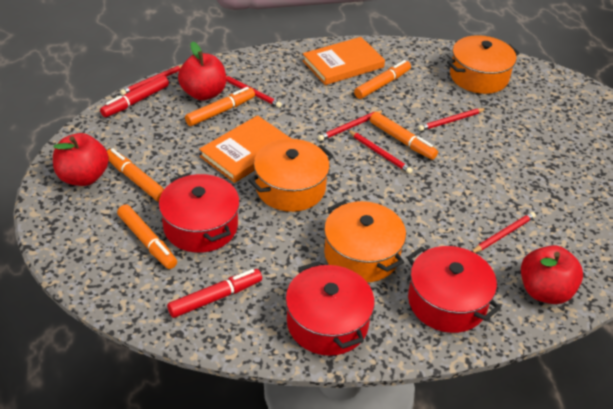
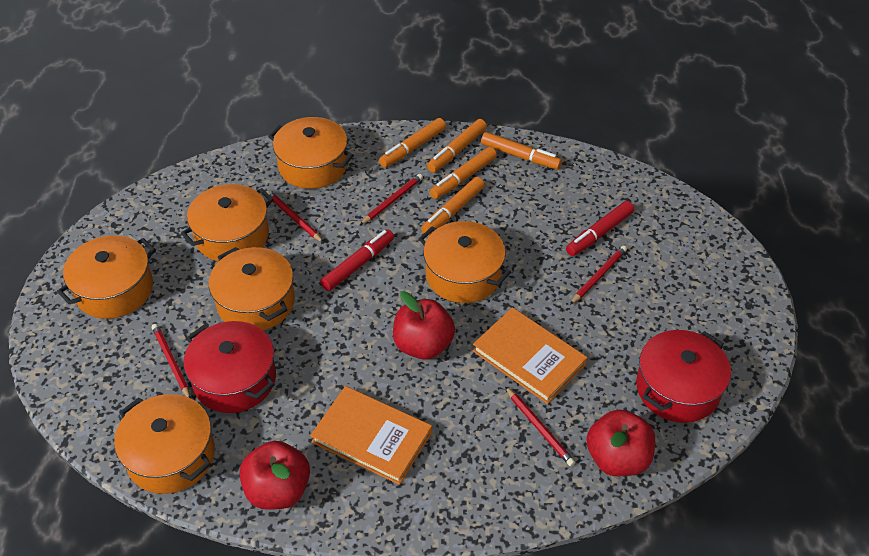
orange pot: [248,139,333,212] [324,201,406,282] [447,35,520,94] = 3 -> [57,235,156,319] [114,394,215,494] [181,184,274,262] [209,247,295,330] [268,117,354,189] [419,221,511,303] = 6
red pencil: [120,65,182,95] [226,76,282,108] [318,110,384,141] [348,130,413,174] [418,108,487,131] [472,212,536,253] = 6 -> [152,324,191,398] [267,191,324,243] [360,174,423,225] [505,386,575,467] [570,246,627,305] = 5
red pot: [159,173,240,253] [286,261,375,356] [407,246,501,333] = 3 -> [184,321,276,413] [636,330,731,423] = 2

